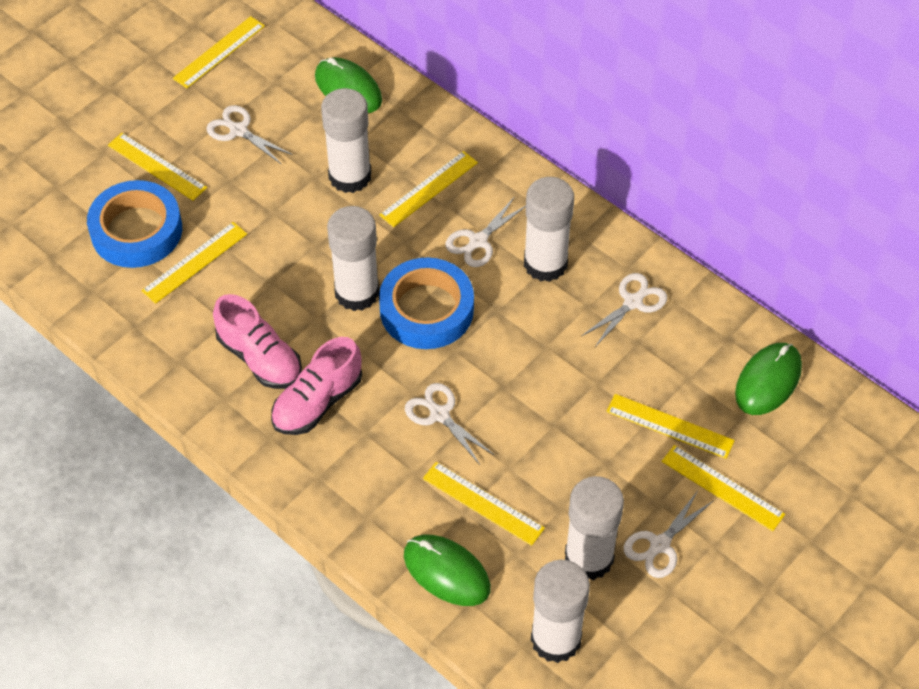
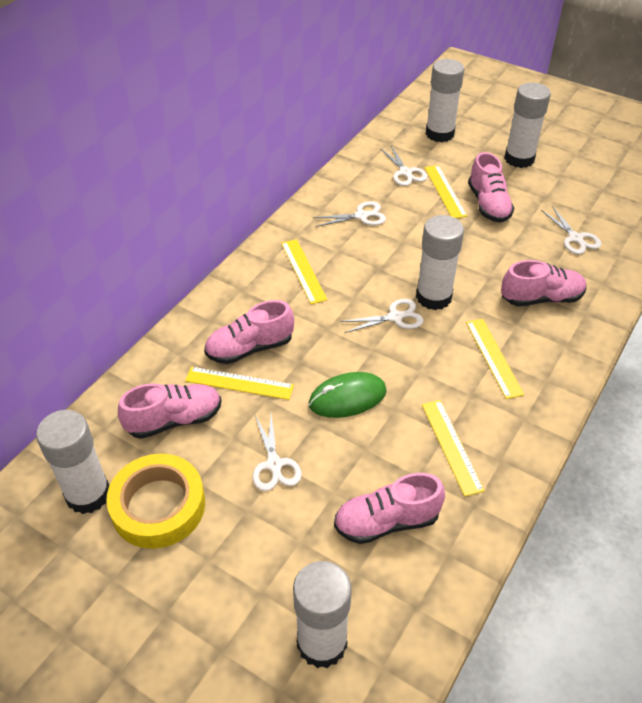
blue tape: [87,180,182,268] [379,258,474,349] = 2 -> none = 0
green mouse: [315,57,382,113] [404,535,491,606] [735,343,802,415] = 3 -> [309,372,387,418] = 1
pink shoe: [213,294,302,389] [271,337,362,435] = 2 -> [118,383,221,439] [204,300,294,364] [334,473,445,544] [468,152,514,223] [501,260,587,306] = 5
yellow ruler: [108,133,207,200] [141,222,247,304] [173,16,265,89] [379,151,478,227] [423,462,545,546] [606,394,735,459] [662,445,785,531] = 7 -> [185,367,294,400] [281,239,327,304] [422,400,485,496] [424,165,467,218] [466,319,524,399] = 5
yellow tape: none = 0 -> [106,453,205,549] = 1

